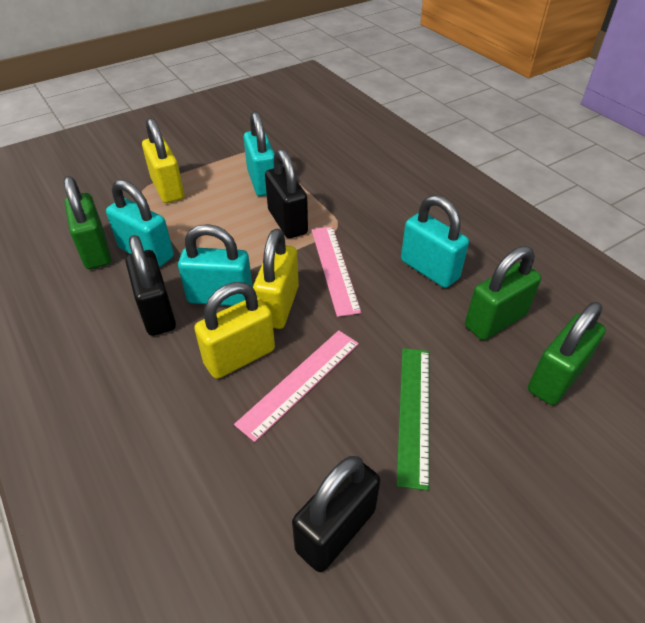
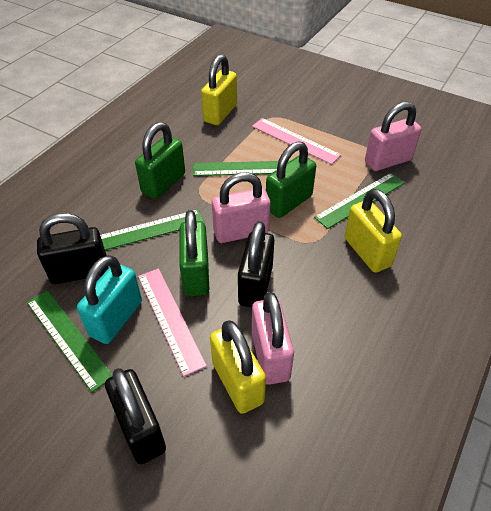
green ruler: [397,348,429,491] = 1 -> [27,290,113,392] [100,209,205,250] [193,161,290,176] [314,173,405,229] = 4
pink padlock: none = 0 -> [212,172,271,243] [252,292,294,385] [365,102,422,171] = 3
turquoise padlock: [106,179,174,267] [178,224,253,306] [243,111,274,196] [401,195,469,288] = 4 -> [77,255,142,344] = 1

